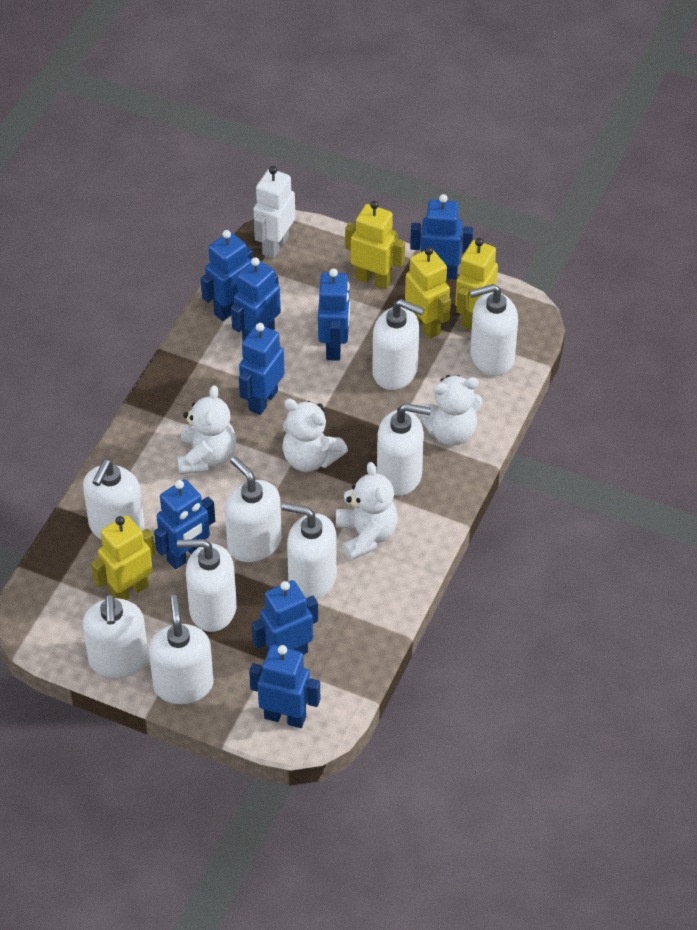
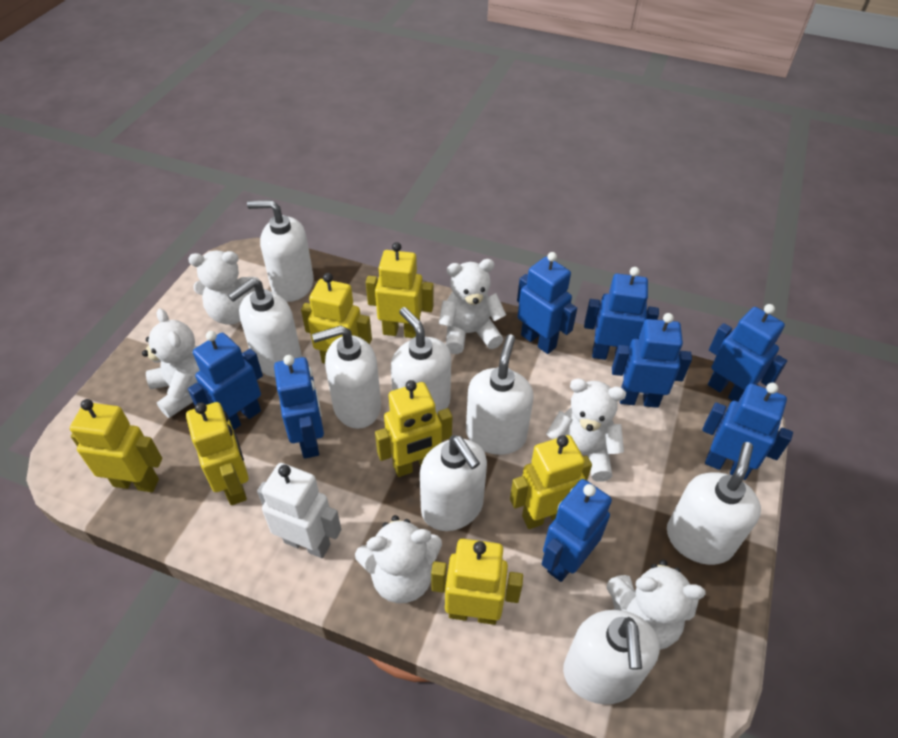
white soap dispenser: [83,459,144,540] [83,594,148,678] [149,595,213,704] [177,539,237,632] [225,457,282,562] [282,502,337,599] [372,299,424,390] [377,403,431,496] [470,284,518,376] = 9 -> [228,278,302,377] [247,200,314,302] [312,325,381,429] [390,307,451,415] [420,435,487,531] [466,334,534,455] [563,610,660,705] [667,442,761,565] = 8
white teddy bear: [177,385,236,475] [282,399,348,472] [336,462,398,561] [417,375,482,446] = 4 -> [142,308,200,418] [188,251,260,325] [355,515,442,603] [439,259,506,354] [546,378,626,482] [607,560,706,650] = 6
yellow robot: [91,515,155,600] [345,201,405,289] [405,247,451,339] [455,238,498,330] = 4 -> [70,399,162,492] [186,402,249,505] [301,273,372,364] [366,242,434,338] [375,380,452,477] [431,539,523,625] [510,435,592,529] = 7

